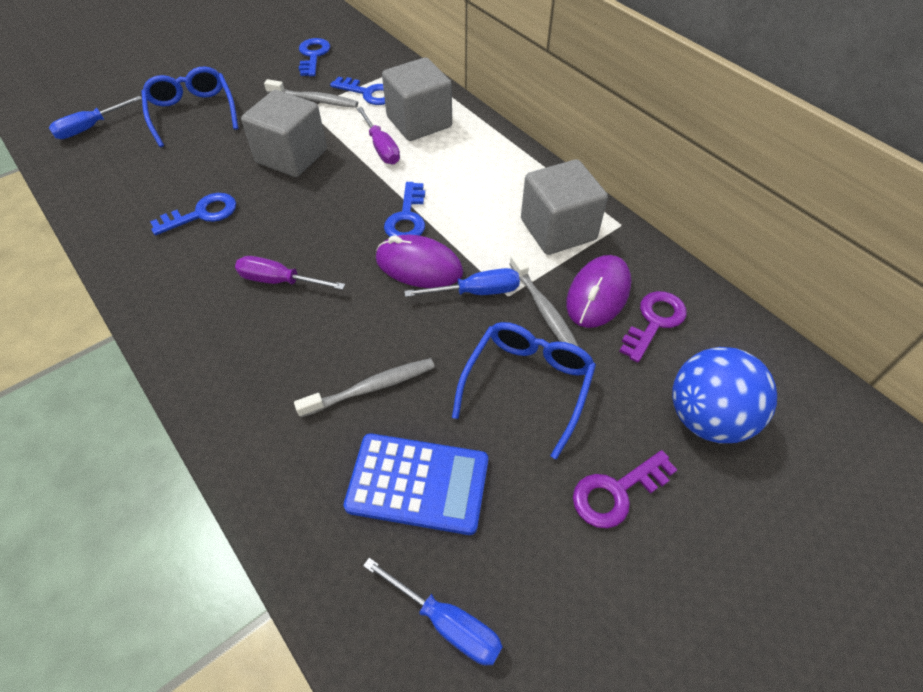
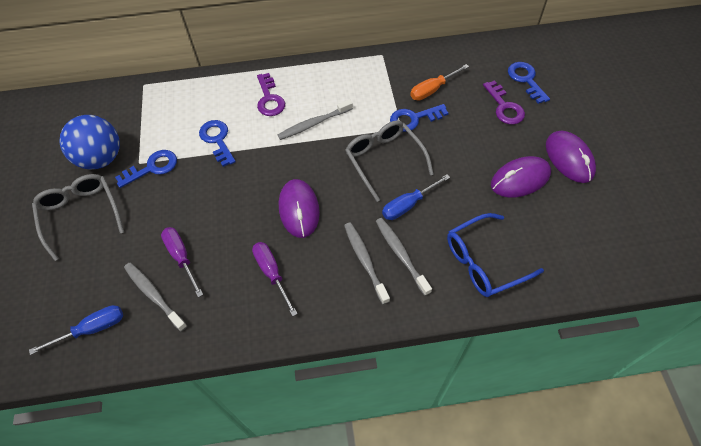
blue calculator: [344,433,488,535] = 1 -> none = 0
blue glasses: [141,66,238,147] [452,322,596,459] = 2 -> [447,213,544,297] = 1
blue screwdriver: [49,96,142,139] [363,558,503,665] [404,268,520,297] = 3 -> [29,305,123,355] [382,174,450,220] = 2
grey cube: [241,90,327,177] [382,57,452,141] [521,159,608,255] = 3 -> none = 0
grey glasses: none = 0 -> [32,174,124,261] [345,120,434,202] = 2
grey toothbrush: [264,79,358,108] [294,358,435,418] [509,253,579,347] = 3 -> [124,262,187,332] [278,99,353,140] [344,222,390,304] [376,218,432,296] = 4
orange screwdriver: none = 0 -> [410,64,469,101] = 1
purple mouse: [376,234,463,288] [566,255,632,328] = 2 -> [279,179,320,238] [491,156,551,198] [546,131,596,183] = 3

